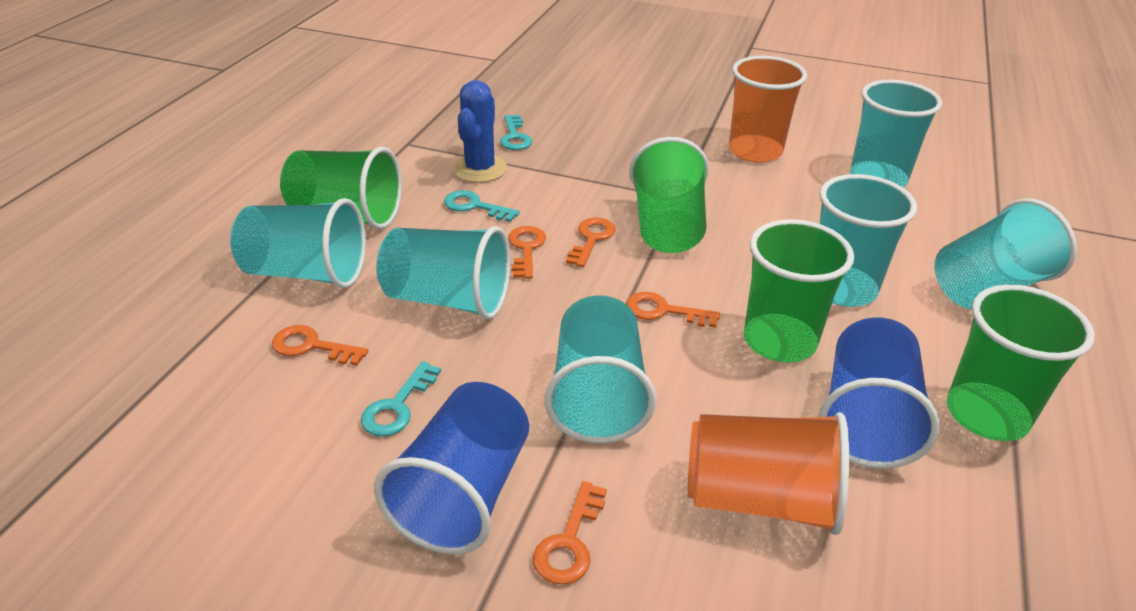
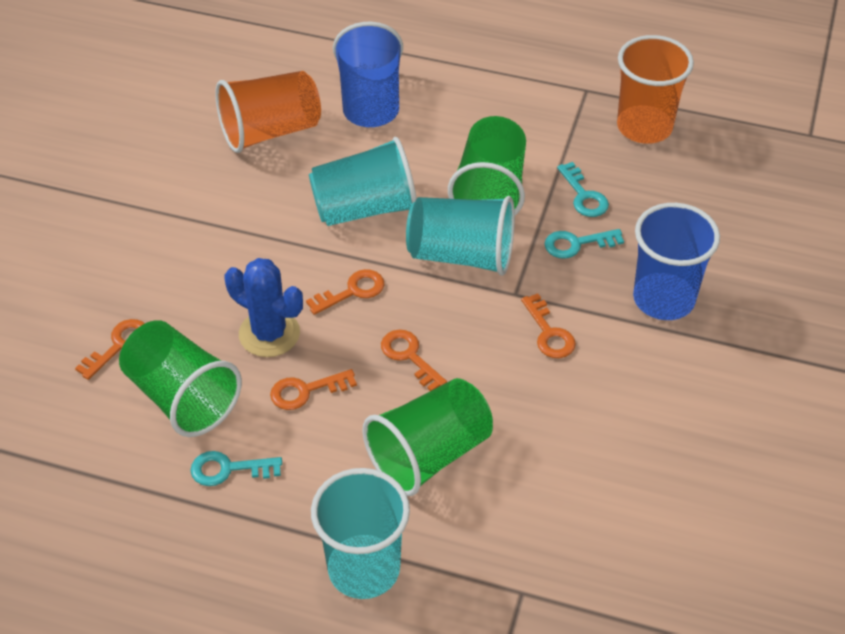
green cup: [280,147,402,229] [630,137,709,253] [744,219,854,362] [947,284,1095,441] = 4 -> [119,320,242,437] [362,378,493,496] [448,116,526,215] = 3
turquoise cup: [230,198,366,288] [376,226,511,319] [545,295,656,443] [819,174,917,307] [850,80,942,187] [935,198,1077,309] = 6 -> [309,137,417,226] [311,468,410,599] [406,196,515,276] = 3

